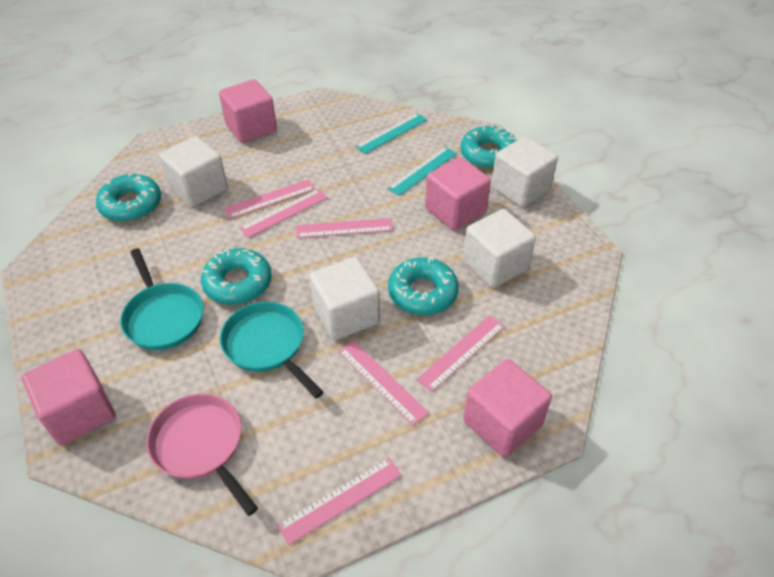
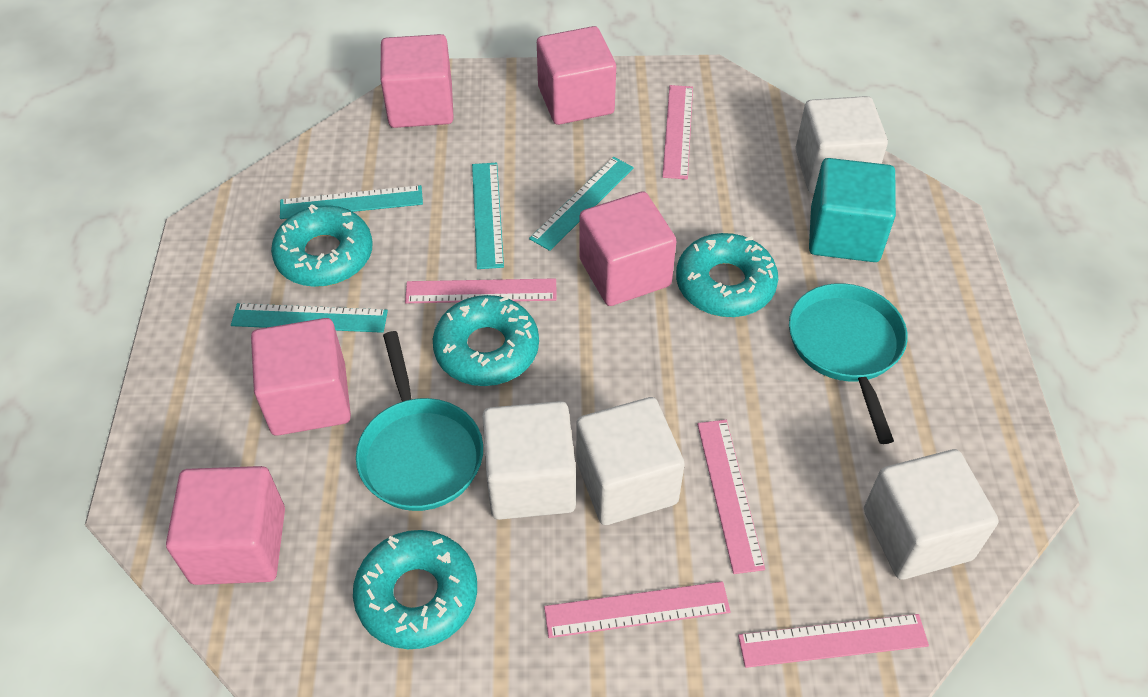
pink cube: [22,349,116,446] [219,79,277,143] [425,157,491,231] [463,359,552,458] = 4 -> [166,466,285,585] [251,318,351,436] [380,34,454,128] [537,26,616,125] [579,191,676,306] = 5
pink pan: [146,394,258,516] = 1 -> none = 0
pink ruler: [224,179,315,219] [240,189,328,238] [277,457,402,545] [296,218,393,238] [338,340,429,426] [417,315,505,392] = 6 -> [405,278,557,303] [544,581,730,638] [662,85,693,179] [697,420,765,574] [738,614,929,668] = 5
turquoise cube: none = 0 -> [809,158,896,262] = 1
turquoise ruler: [355,113,427,154] [387,147,457,196] = 2 -> [231,303,388,333] [280,185,423,219] [472,163,504,269] [529,157,634,251] = 4

